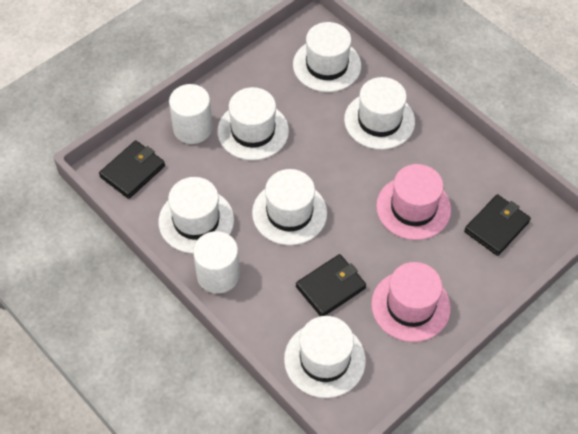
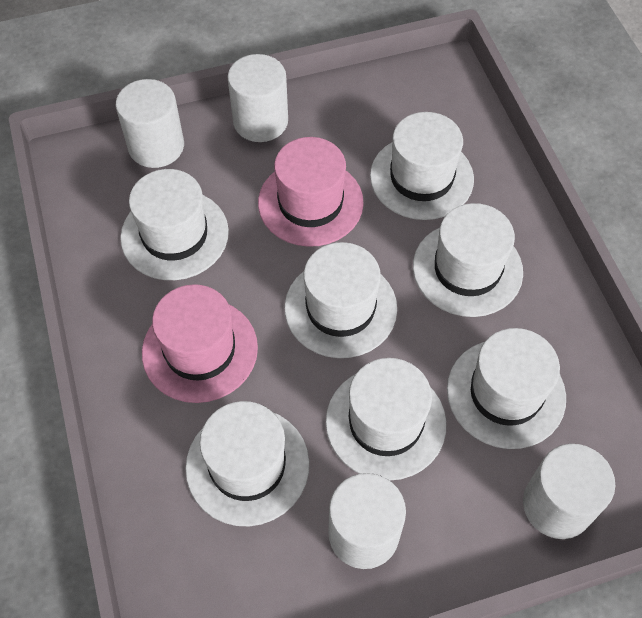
black wallet: [99,140,165,199] [296,254,366,316] [464,194,531,256] = 3 -> none = 0
white cylinder: [169,84,212,144] [193,231,240,294] = 2 -> [116,79,184,168] [227,54,288,142] [328,473,406,569] [523,444,615,539] = 4
white hat: [158,177,234,254] [217,87,289,160] [252,169,327,245] [284,316,366,398] [293,22,361,92] [344,77,415,150] = 6 -> [120,169,229,280] [185,401,309,526] [285,242,397,358] [326,358,446,481] [370,112,474,220] [413,203,523,317] [447,328,566,449] = 7

